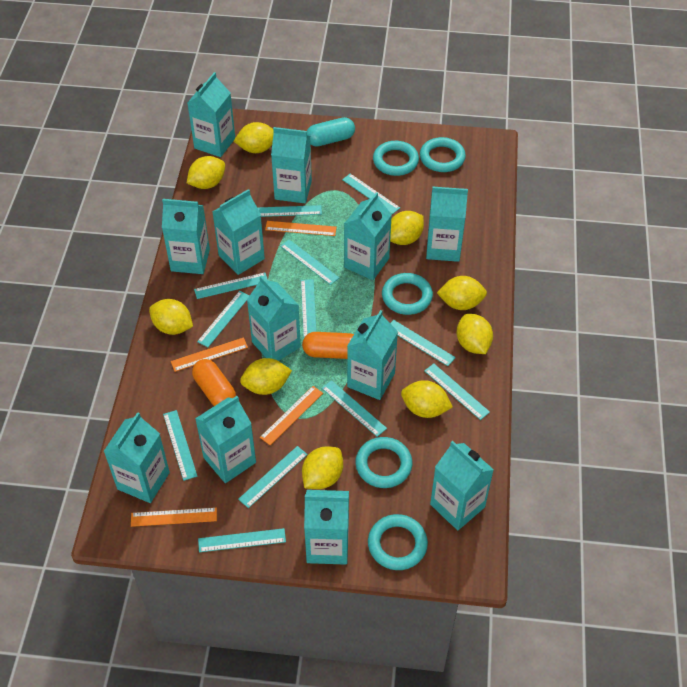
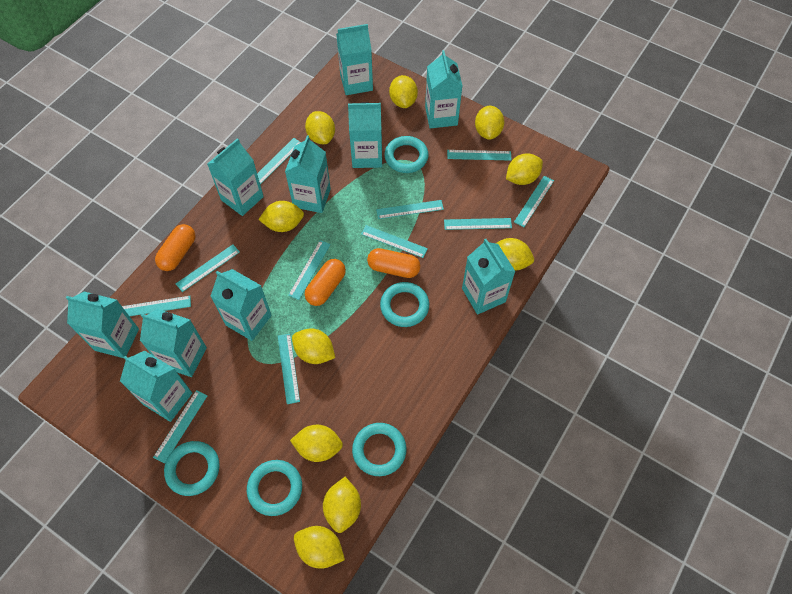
orange capsule: [192,359,236,406] [302,332,354,359] = 2 -> [155,224,196,271] [305,259,346,306] [367,248,420,278] = 3
orange ruler: [131,508,217,527] [171,338,248,372] [260,386,323,445] [265,221,337,236] = 4 -> none = 0
turquoise capsule: [307,117,355,147] = 1 -> none = 0
turquoise carton: [103,412,170,503] [162,199,210,274] [187,72,235,157] [195,396,256,483] [212,189,265,275] [247,276,301,361] [271,127,312,203] [304,490,349,565] [344,192,392,280] [347,310,398,400] [426,187,468,262] [430,441,494,530] = 12 -> [66,292,139,358] [120,351,192,422] [140,309,207,377] [207,138,264,216] [211,269,272,341] [285,135,331,213] [336,24,373,95] [348,102,382,168] [425,50,462,128] [462,239,516,315] = 10
turquoise ruler: [163,410,197,481] [194,272,268,299] [197,291,250,347] [198,528,286,552] [238,446,308,508] [257,205,322,217] [280,239,339,285] [301,279,316,339] [322,380,387,437] [342,174,400,214] [390,320,456,366] [424,364,490,420] = 12 -> [122,296,191,316] [153,390,207,464] [176,244,240,292] [257,138,301,184] [278,334,300,404] [288,240,331,300] [361,225,428,258] [376,200,444,219] [444,218,512,230] [447,150,511,161] [514,176,554,227] = 11
yellow lemon: [149,299,193,335] [187,156,225,189] [234,122,274,153] [240,358,292,395] [302,447,343,489] [390,211,424,245] [401,380,453,418] [437,276,487,310] [457,314,493,354] = 9 -> [258,201,304,232] [290,425,343,462] [292,328,335,364] [294,526,345,569] [305,111,335,144] [323,477,361,533] [389,75,418,108] [475,105,504,140] [496,238,534,271] [506,153,543,185] = 10

